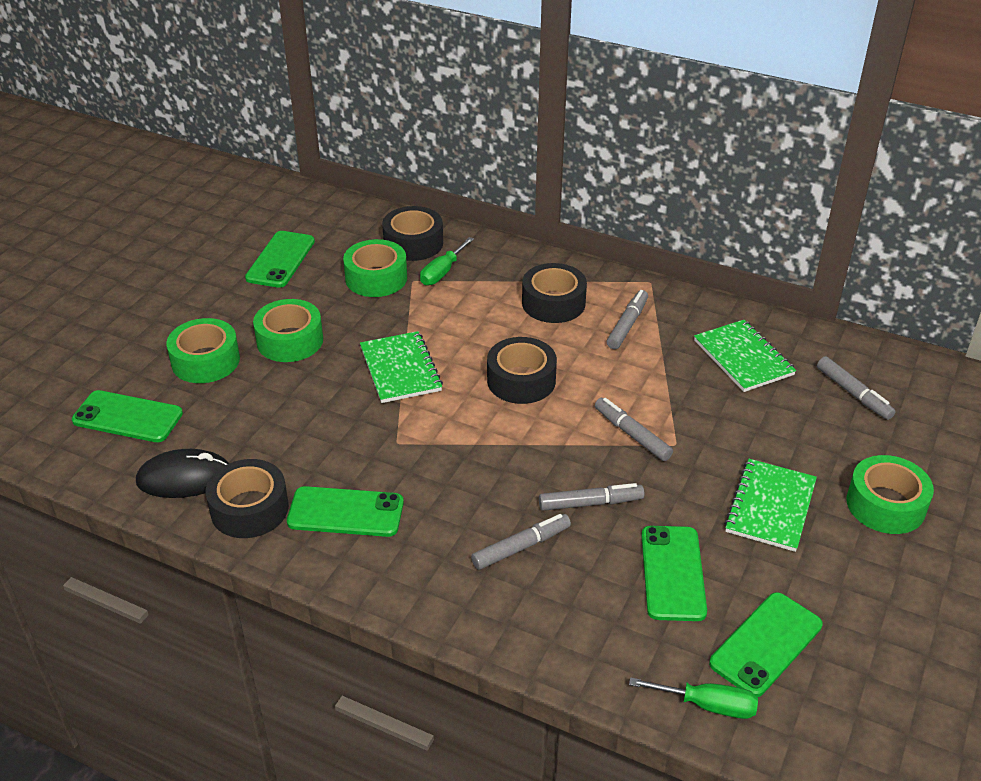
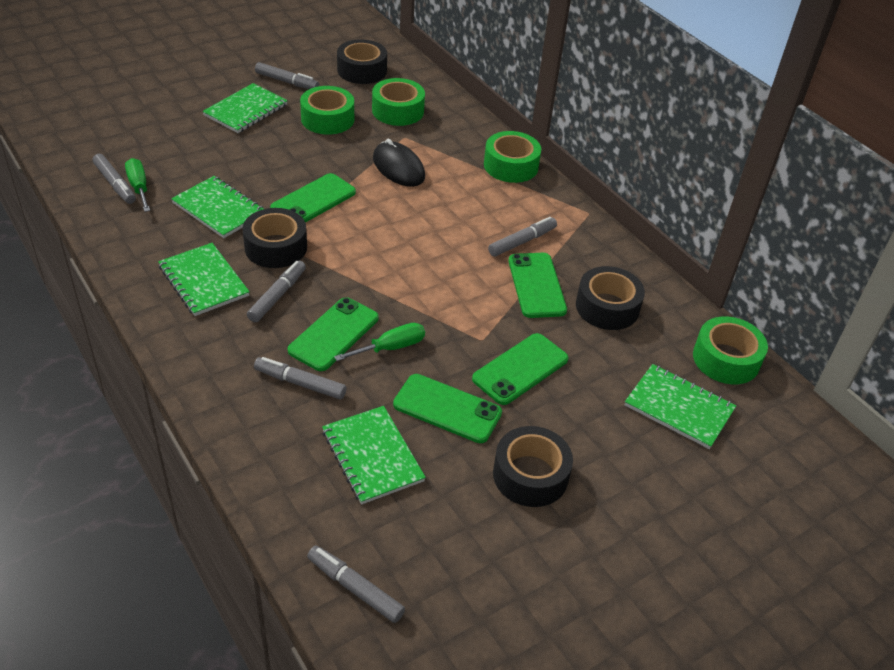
green notebook: [360,331,443,403] [694,320,796,392] [724,459,817,552] = 3 -> [158,243,250,316] [171,176,264,238] [203,83,288,133] [322,406,426,504] [625,364,736,449] = 5
grey marker: [471,514,571,570] [539,483,644,511] [595,398,673,461] [607,290,648,349] [817,356,896,420] = 5 -> [93,154,136,204] [247,261,306,322] [254,357,347,400] [255,62,319,89] [307,545,405,623] [488,217,557,256] = 6

